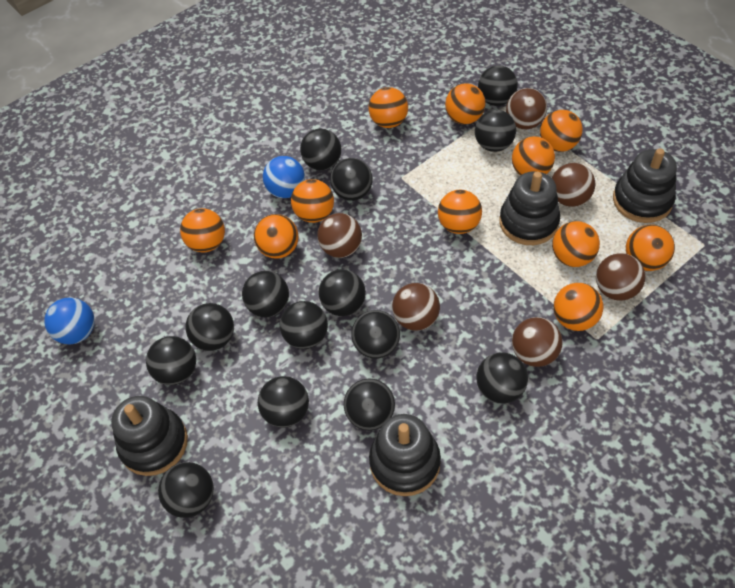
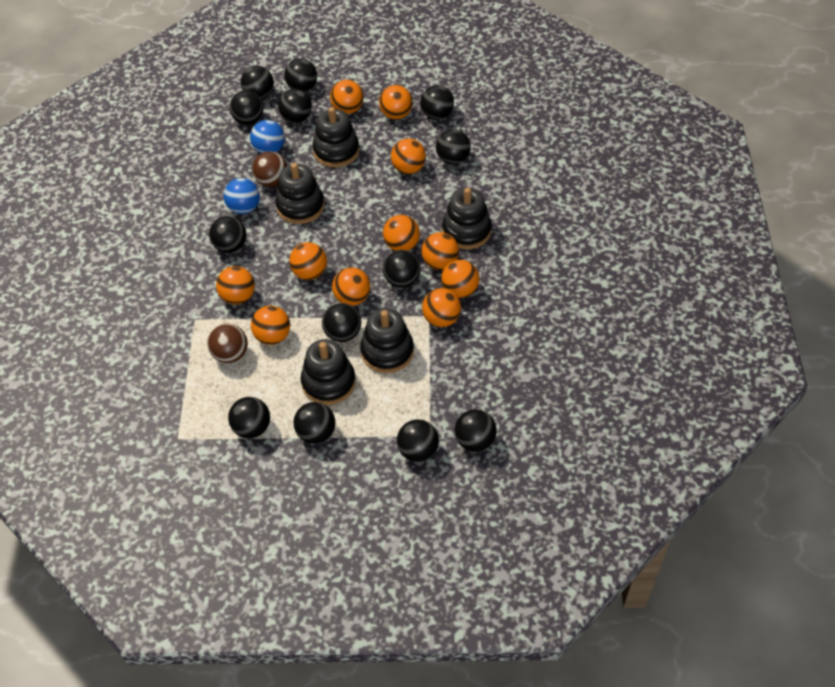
black ball: [146,336,196,385] [158,462,214,518] [185,303,234,351] [242,271,289,317] [258,376,309,428] [280,301,328,349] [300,129,341,170] [319,269,366,316] [330,158,373,201] [344,379,395,431] [351,310,400,359] [475,110,516,152] [476,352,528,404] [478,65,518,106] = 14 -> [209,216,246,253] [228,397,270,438] [229,90,263,125] [241,66,274,99] [278,89,312,123] [284,59,317,92] [294,402,335,444] [322,303,361,342] [383,250,421,288] [397,419,439,462] [420,85,454,120] [436,129,471,165] [455,410,497,452] = 13
black stacking toy: [111,396,188,476] [369,414,441,496] [499,171,560,245] [613,149,677,223] = 4 -> [275,163,324,224] [301,339,356,405] [312,107,359,168] [360,308,414,373] [442,187,492,249] = 5
brown ball: [317,213,362,258] [392,283,440,331] [506,88,547,129] [512,317,563,367] [552,163,595,207] [596,253,646,301] = 6 -> [207,323,248,363] [252,151,287,187] = 2

